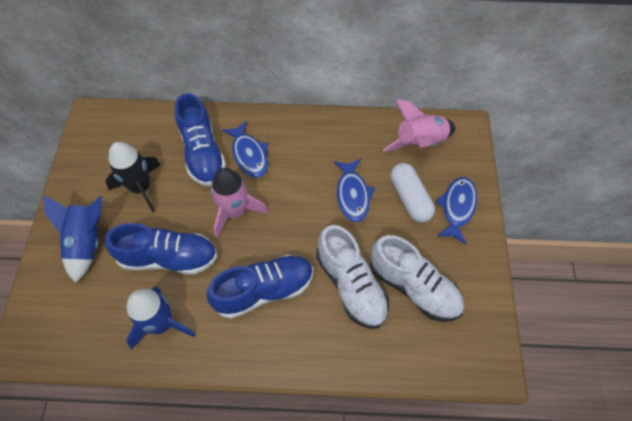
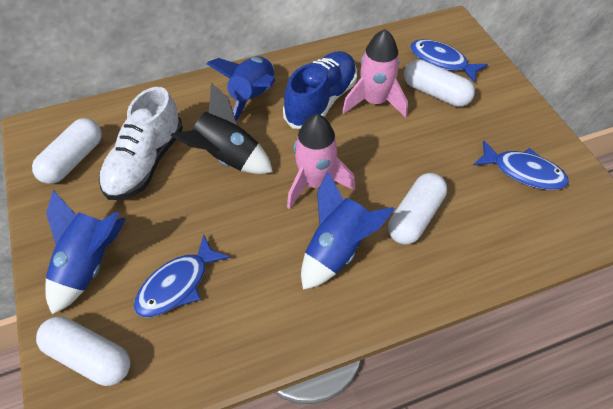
blue rocket: [43,195,103,283] [126,286,196,350] = 2 -> [45,190,126,314] [206,56,276,121] [301,172,395,290] = 3
blue shoe: [105,223,217,274] [175,93,226,186] [207,255,313,319] = 3 -> [283,51,357,129] = 1
white capsule: [390,163,435,223] = 1 -> [32,118,102,184] [36,317,130,386] [388,173,447,245] [404,59,475,107] = 4
white shoe: [316,225,389,329] [370,235,464,322] = 2 -> [99,87,183,200] = 1

